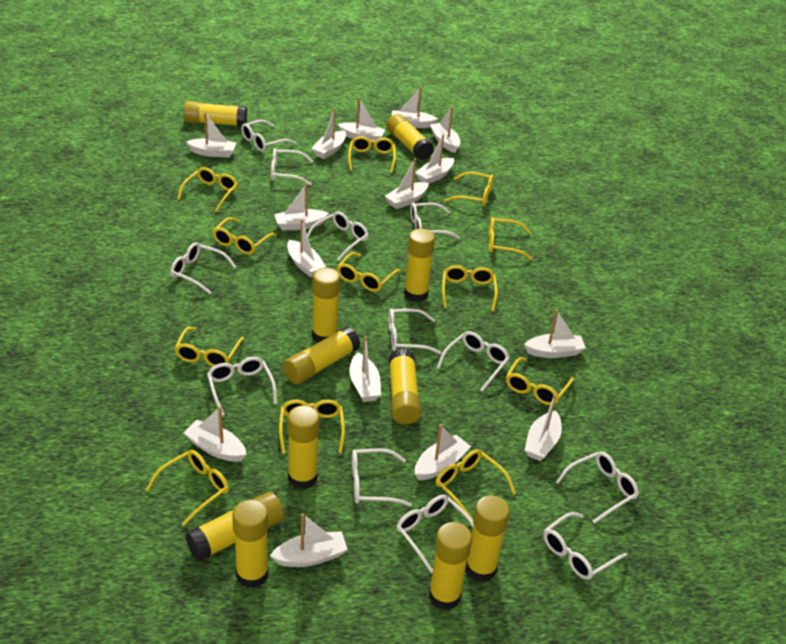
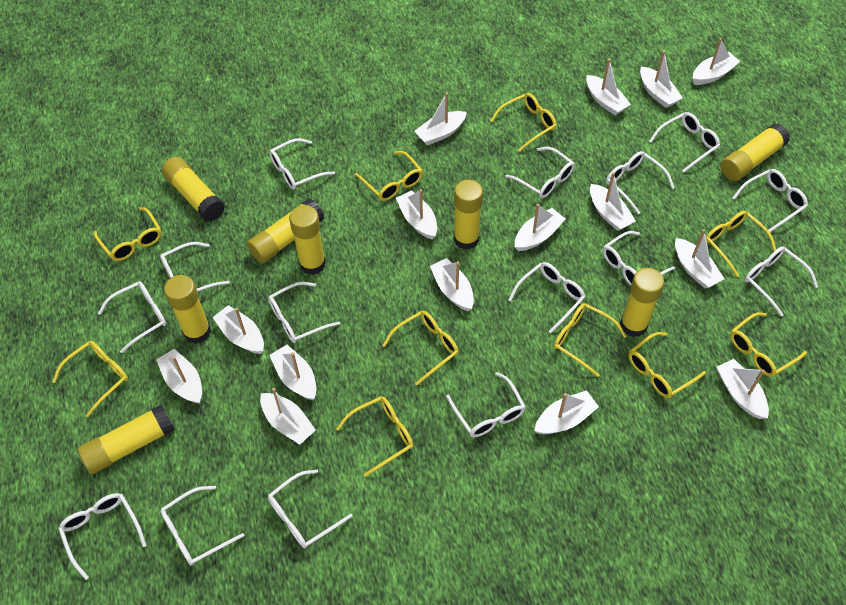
white glasses: [170,242,236,294] [207,357,277,416] [241,120,296,152] [271,148,313,185] [307,211,369,260] [352,448,412,507] [389,309,441,355] [397,495,474,573] [410,203,460,239] [437,331,510,392] [544,512,627,580] [556,452,639,523] = 12 -> [58,493,147,580] [98,281,166,353] [160,242,229,292] [160,486,244,565] [268,282,340,343] [268,470,353,548] [269,138,335,190] [446,372,526,437] [505,147,575,198] [508,262,585,333] [603,231,675,286] [606,151,674,214] [649,112,720,172] [732,169,808,232] [745,247,818,316] = 15
yellow glasses: [146,450,229,526] [174,327,244,367] [177,167,238,212] [213,217,277,254] [279,400,345,454] [337,252,401,292] [348,136,396,173] [436,449,516,520] [442,265,498,311] [445,172,494,206] [489,217,532,260] [506,357,574,405] = 12 -> [52,341,128,417] [94,207,162,261] [336,396,414,477] [355,151,423,201] [382,311,459,385] [490,93,556,151] [554,303,626,377] [629,332,706,398] [706,211,776,277] [730,312,807,377] = 10
yellow glue stick: [184,101,247,127] [185,492,284,561] [232,500,269,588] [283,326,360,384] [287,405,320,489] [312,268,340,342] [386,114,434,160] [389,349,421,425] [404,229,435,302] [429,522,472,610] [465,495,510,582] = 11 -> [78,405,175,474] [162,157,225,222] [164,275,211,344] [247,198,324,263] [289,205,326,275] [454,180,483,250] [620,268,664,337] [721,123,790,181] = 8

